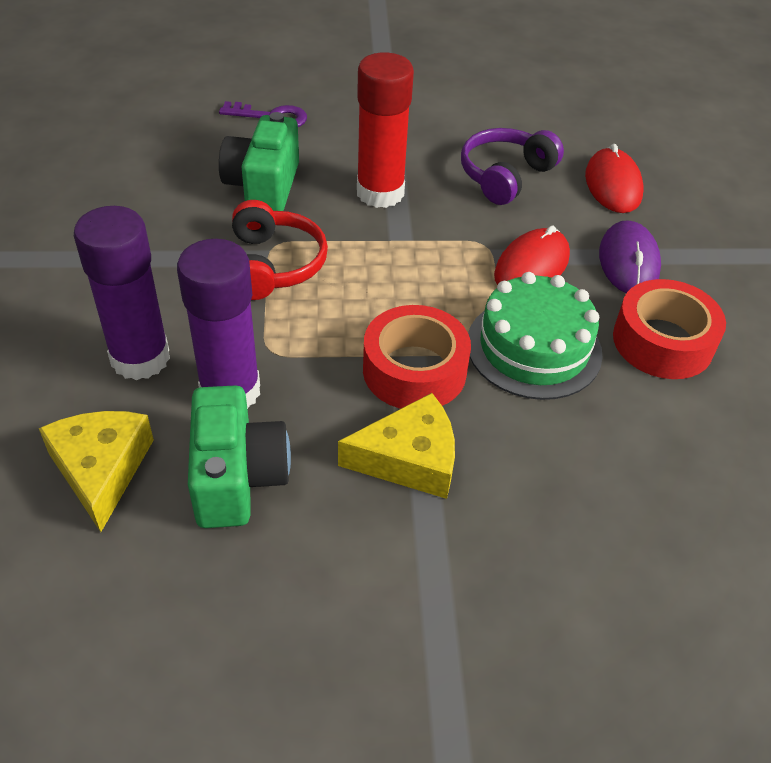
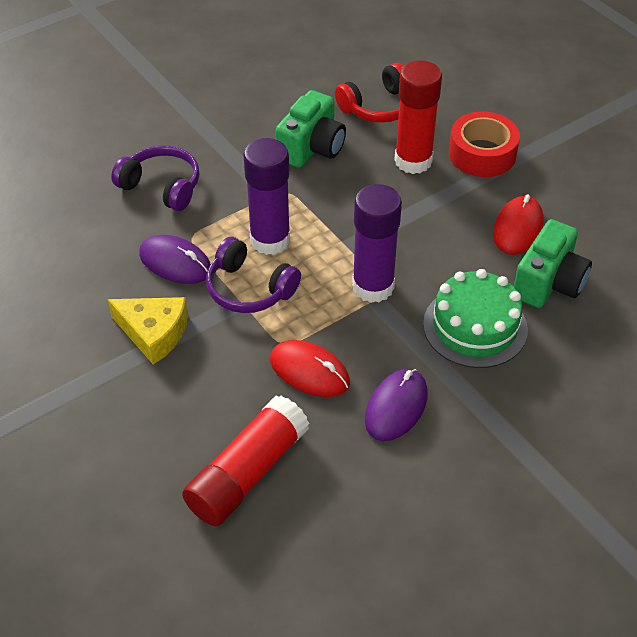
purple headphones: [461,128,564,205] = 1 -> [111,145,199,211] [206,237,301,313] = 2
purple key: [219,101,307,127] = 1 -> none = 0
purple mouse: [599,221,661,293] = 1 -> [139,235,211,284] [365,369,428,441] = 2
red glue stick: [357,52,414,208] = 1 -> [182,396,309,526] [394,60,442,174] = 2
red tape: [363,305,471,409] [613,279,726,379] = 2 -> [449,111,520,177] = 1
yellow cheese: [39,411,154,532] [338,393,455,499] = 2 -> [108,297,188,365] = 1

